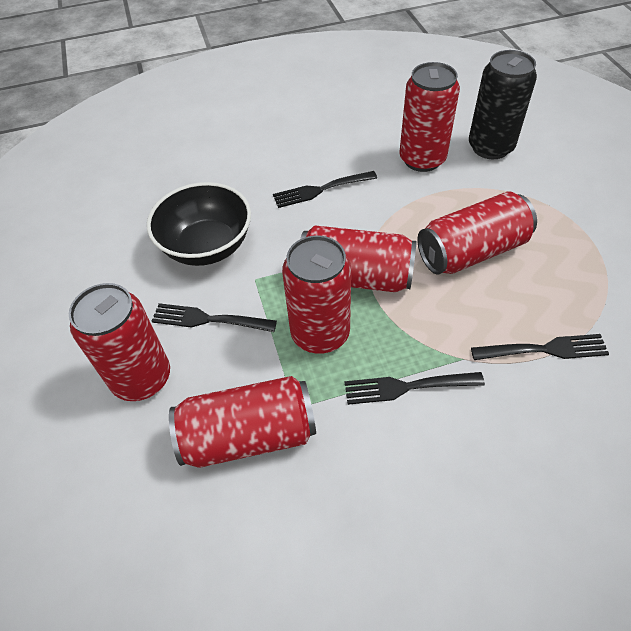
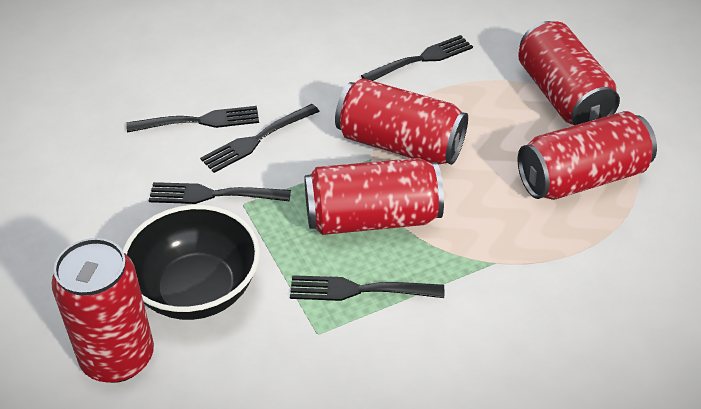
black can: [469,50,537,159] = 1 -> none = 0
black fork: [151,303,277,332] [273,171,377,208] [345,372,485,405] [471,334,609,360] = 4 -> [126,106,259,133] [149,182,291,204] [200,104,320,173] [290,275,444,301] [361,35,473,81] = 5
red can: [69,283,170,401] [169,376,316,468] [282,235,351,354] [300,225,417,292] [399,62,460,172] [417,192,537,275] = 6 -> [51,238,154,383] [304,158,444,235] [335,78,468,165] [518,21,620,125] [518,111,657,200] = 5

